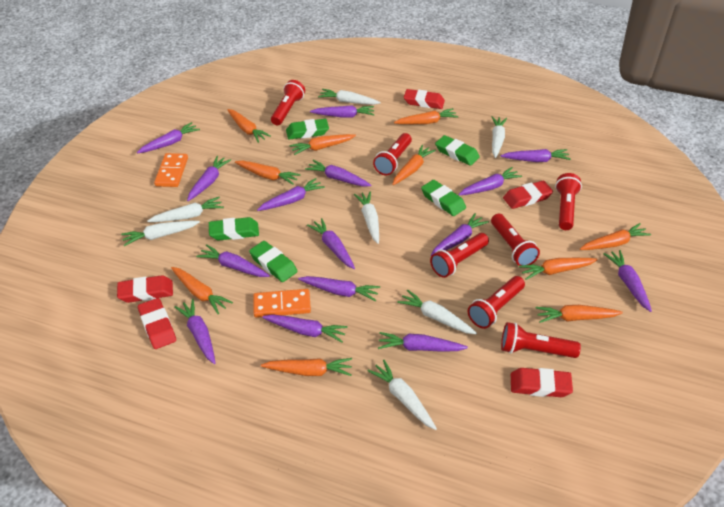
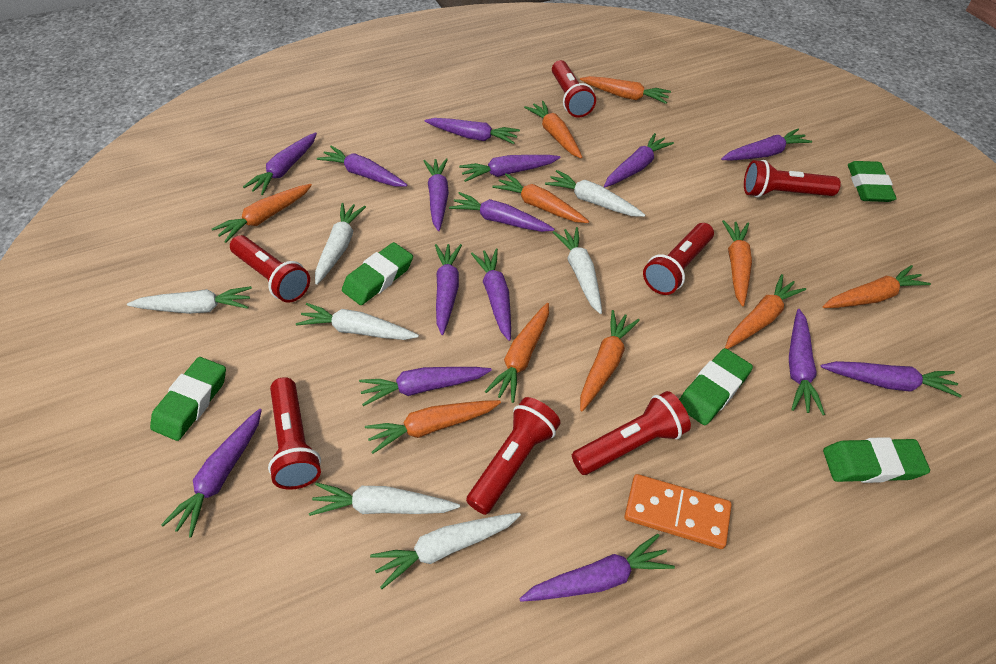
orange domino: [154,153,188,187] [253,289,311,318] = 2 -> [624,474,732,549] = 1
red eraser: [117,275,173,303] [138,298,176,349] [404,89,445,109] [503,181,553,209] [511,368,573,397] = 5 -> none = 0

